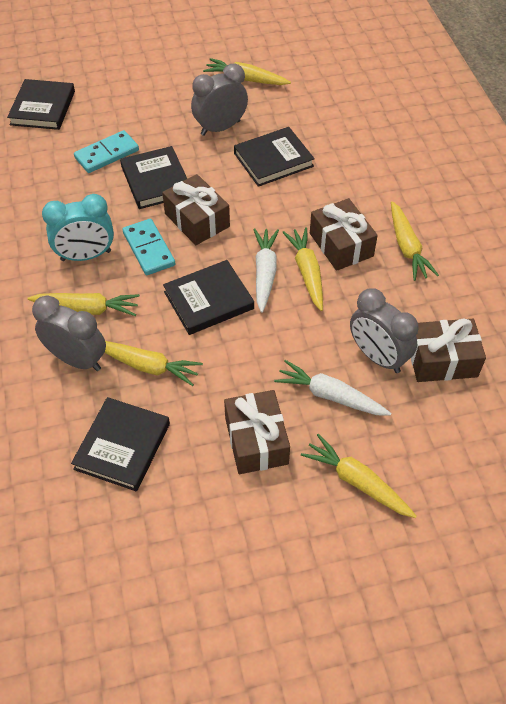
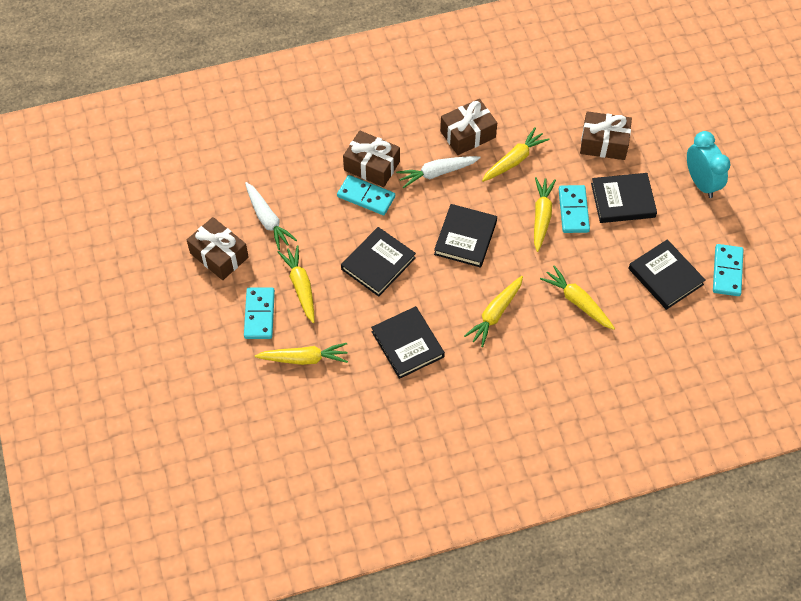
grey clock: [32,295,106,371] [191,64,248,136] [350,288,419,373] = 3 -> none = 0
turquoise domino: [74,130,139,173] [122,219,175,275] = 2 -> [244,287,275,339] [337,175,395,215] [559,185,590,233] [713,244,744,296] = 4

